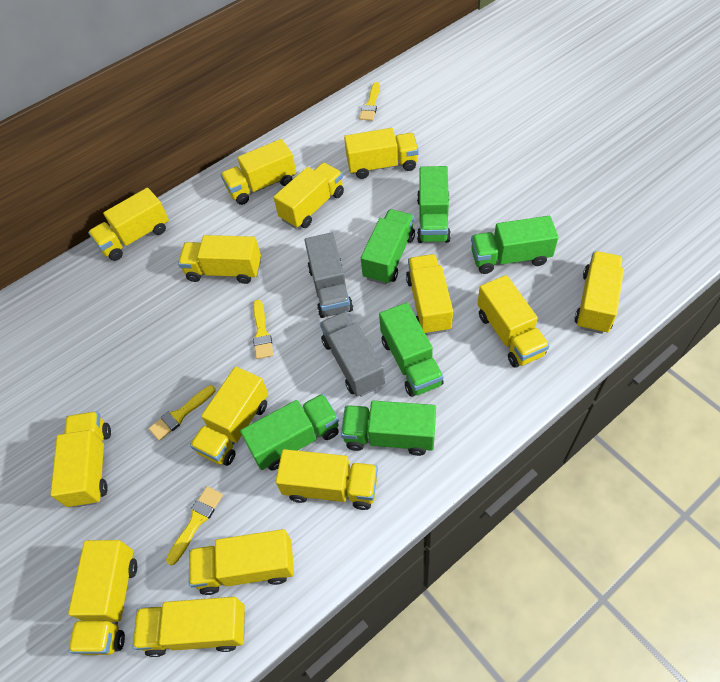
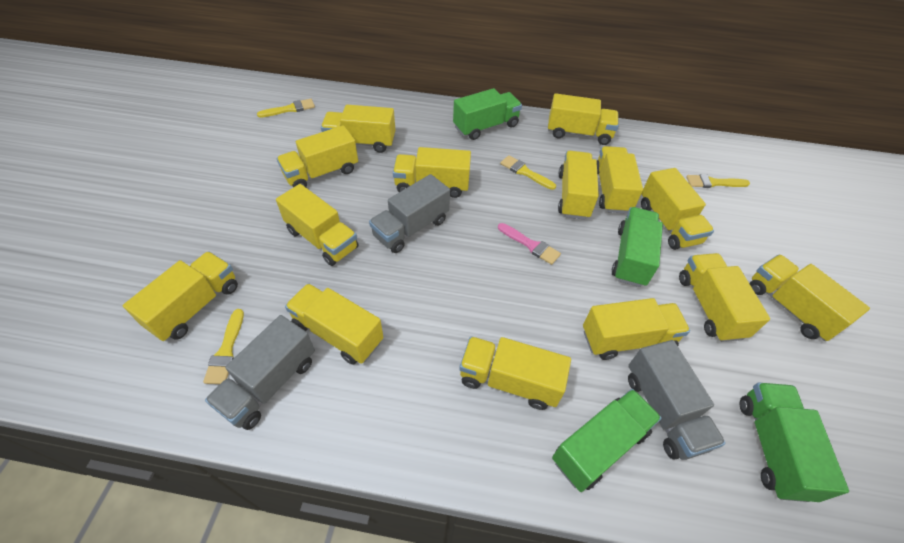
green truck: [240,394,339,471] [341,401,436,456] [361,209,415,285] [379,303,444,397] [417,166,451,243] [471,216,558,274] = 6 -> [453,88,522,140] [552,389,662,492] [612,207,663,287] [740,383,849,502] = 4
grey truck: [304,233,353,318] [320,311,385,397] = 2 -> [205,315,315,430] [369,174,450,253] [628,340,726,460] = 3
pink brush: none = 0 -> [498,223,561,265] = 1

